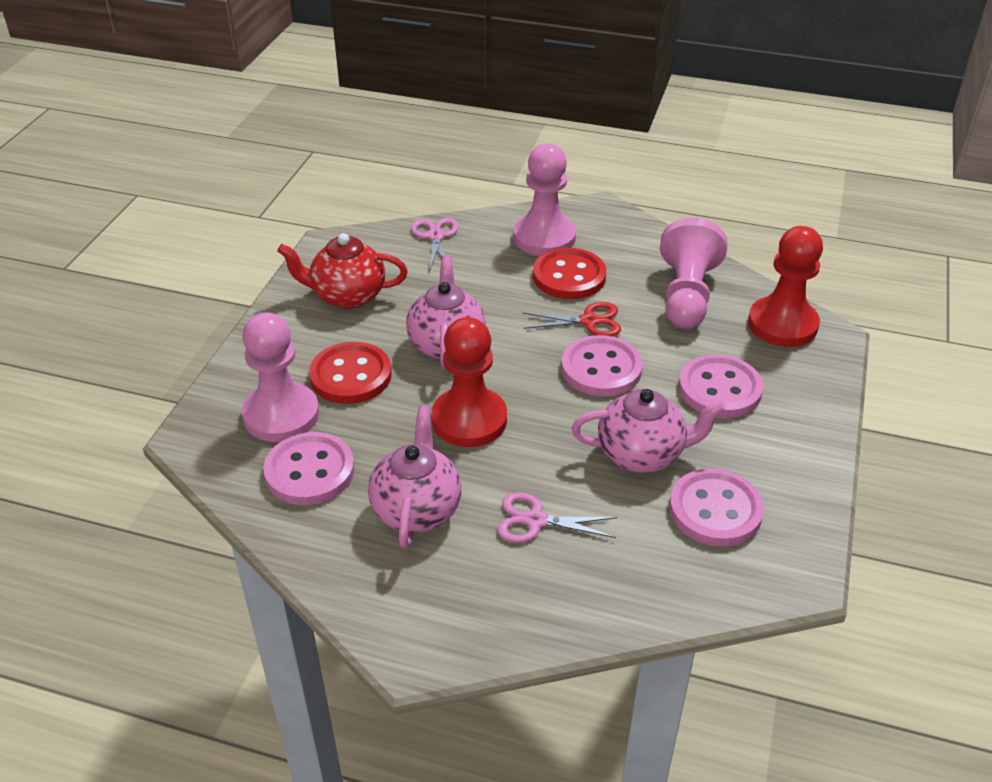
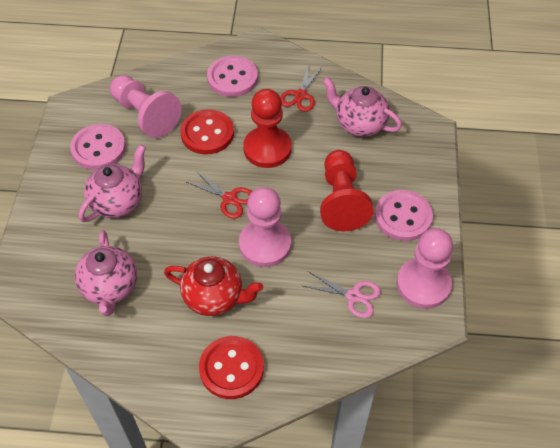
pink button: [263,432,355,505] [561,335,643,397] [669,469,764,546] [679,354,763,418] = 4 -> [70,124,126,170] [207,56,258,97] [375,190,433,241] = 3
pink scissors: [411,218,459,269] [497,492,617,543] = 2 -> [303,271,381,318] = 1
red scissors: [523,302,621,336] = 1 -> [187,171,252,219] [280,63,322,112] = 2

